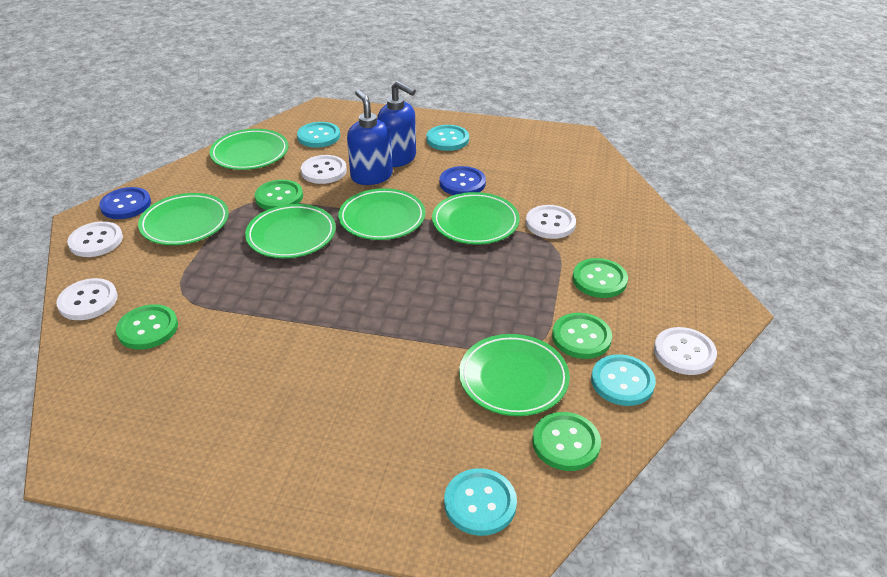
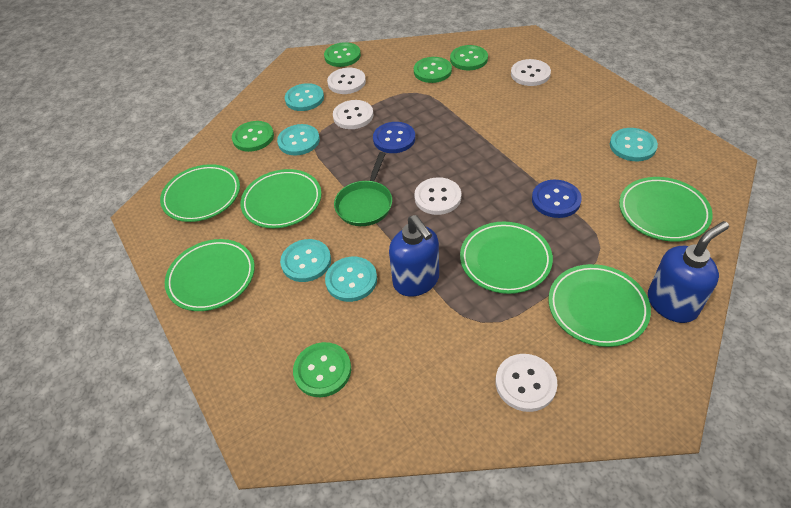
green pan: none = 0 -> [334,152,392,226] = 1
turquoise button: [297,122,340,148] [426,125,469,151] [444,468,517,536] [591,354,656,406] = 4 -> [277,124,320,155] [280,239,331,282] [285,83,324,111] [325,257,377,302] [610,128,658,161] = 5

